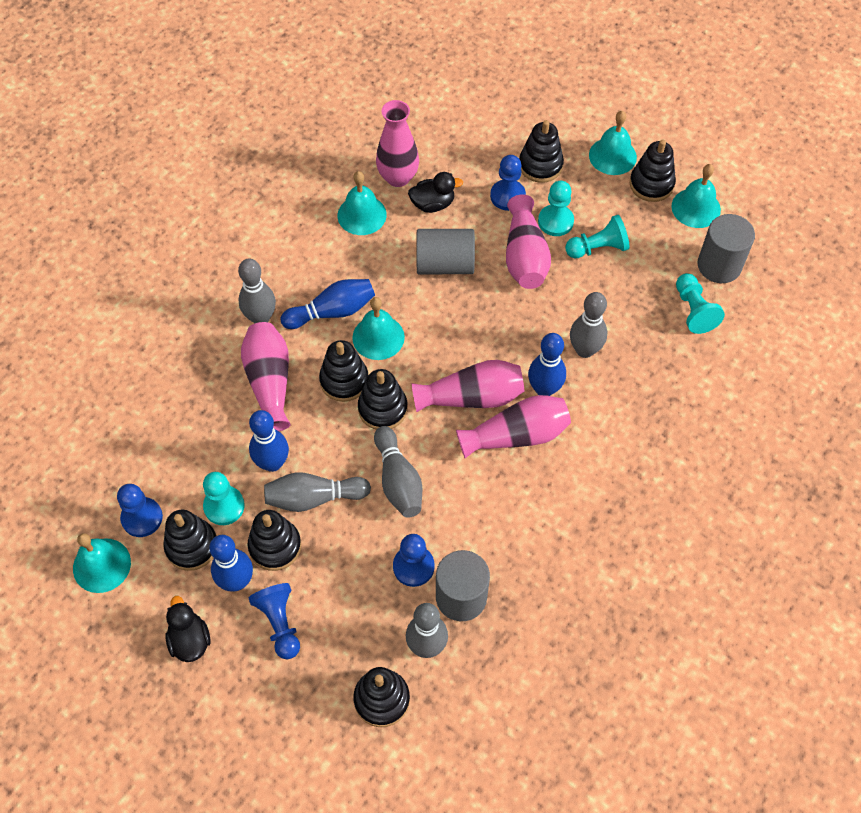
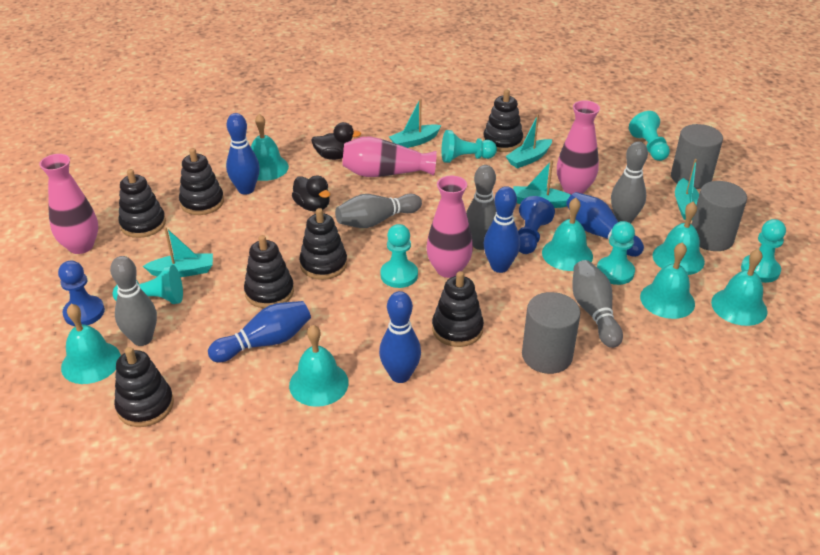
blue bowling pin: [209,535,253,592] [249,410,289,472] [281,279,375,329] [528,333,566,396] = 4 -> [208,301,311,362] [226,113,260,195] [379,291,421,383] [483,186,520,273] [566,192,644,257] = 5
blue pawn: [117,484,163,537] [249,583,300,659] [393,534,435,587] [490,155,526,211] = 4 -> [58,261,105,326] [518,196,555,254] = 2
pink vase: [241,322,291,431] [376,100,419,187] [412,360,524,412] [456,395,571,458] [506,194,551,289] = 5 -> [39,154,98,254] [342,137,437,177] [427,176,473,278] [557,100,600,195] = 4
turquoise bell: [73,533,131,593] [338,171,387,235] [352,297,405,360] [589,111,637,175] [671,164,721,228] = 5 -> [61,304,121,384] [251,114,289,181] [289,325,349,407] [542,198,593,271] [640,242,695,319] [653,202,705,275] [711,249,768,326] = 7
turquoise boat: none = 0 -> [143,227,213,277] [389,98,441,148] [505,114,552,169] [513,160,571,208] [675,159,699,220] = 5
turquoise pawn: [203,472,245,525] [538,181,574,236] [565,215,629,258] [676,273,725,334] = 4 -> [113,265,183,304] [380,224,418,288] [442,130,497,163] [597,221,635,285] [629,111,670,161] [741,219,786,283] = 6

